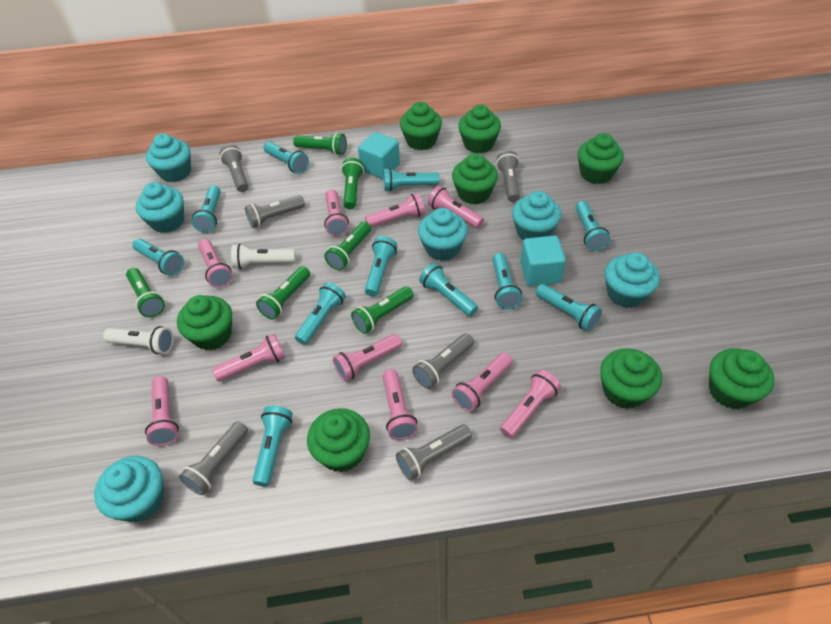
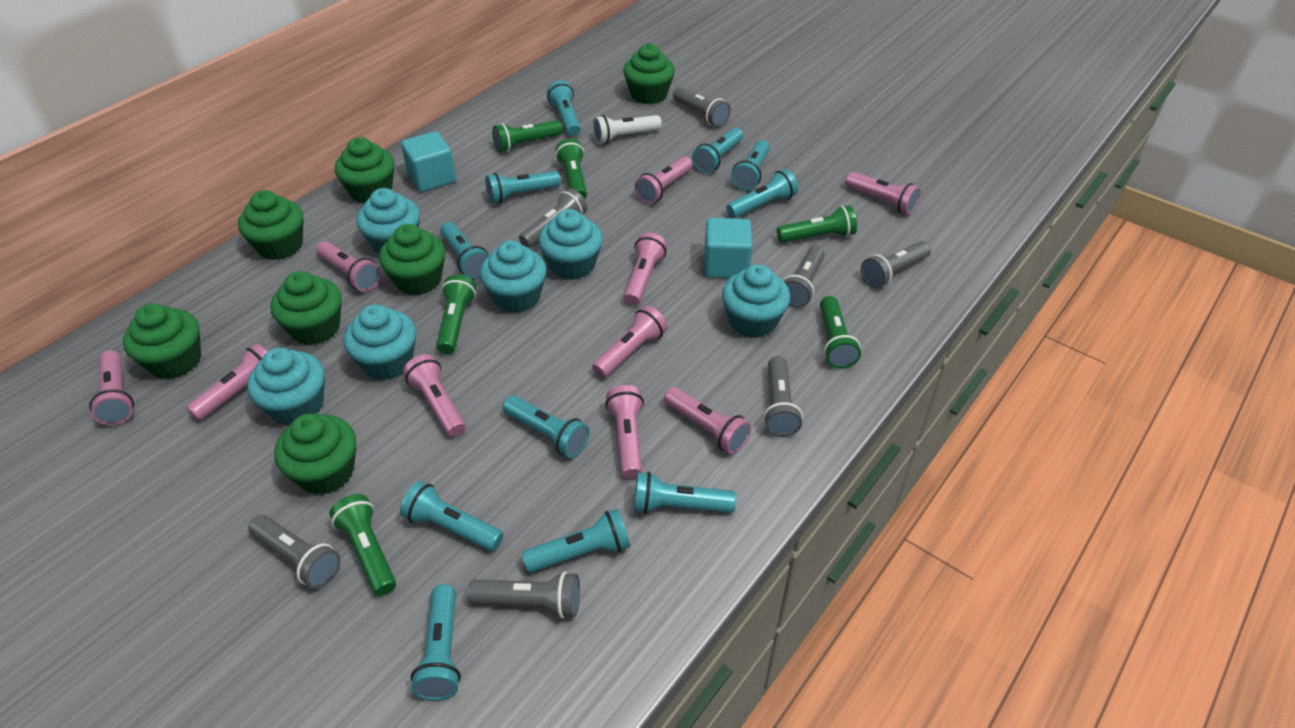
green cupcake: [177,295,232,350] [307,408,370,472] [400,102,442,150] [452,153,498,205] [458,104,501,153] [578,133,624,184] [600,348,662,409] [709,348,775,409] = 8 -> [123,304,201,379] [238,190,304,260] [270,271,342,345] [274,414,356,495] [335,137,395,203] [379,224,445,296] [623,44,675,104] = 7
grey flashlight: [179,421,248,495] [220,145,249,192] [245,195,305,228] [396,424,472,481] [412,333,474,389] [496,150,520,202] = 6 -> [248,515,341,589] [467,571,580,619] [519,188,587,248] [673,87,731,127] [763,356,803,437] [783,246,825,308] [861,241,931,288] = 7
white flashlight: [103,326,174,354] [231,244,295,269] = 2 -> [593,115,662,144] = 1

